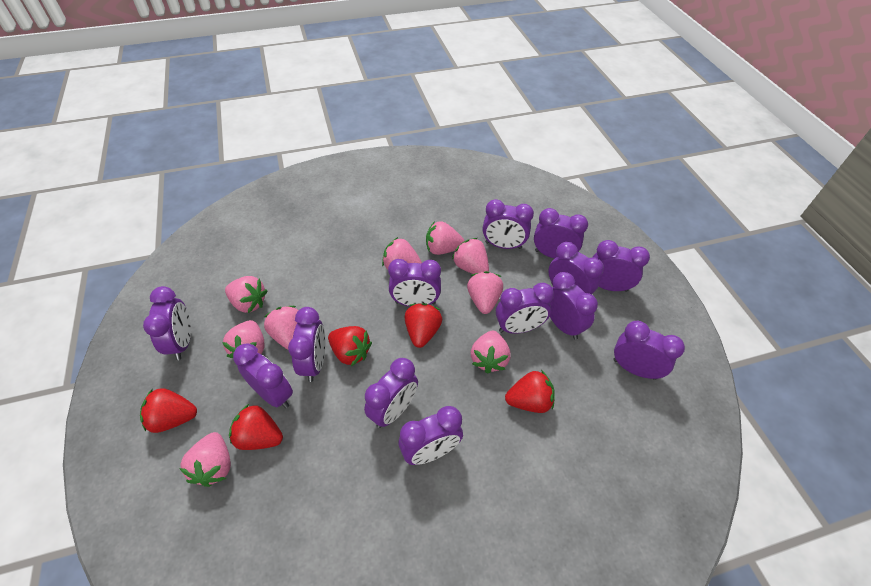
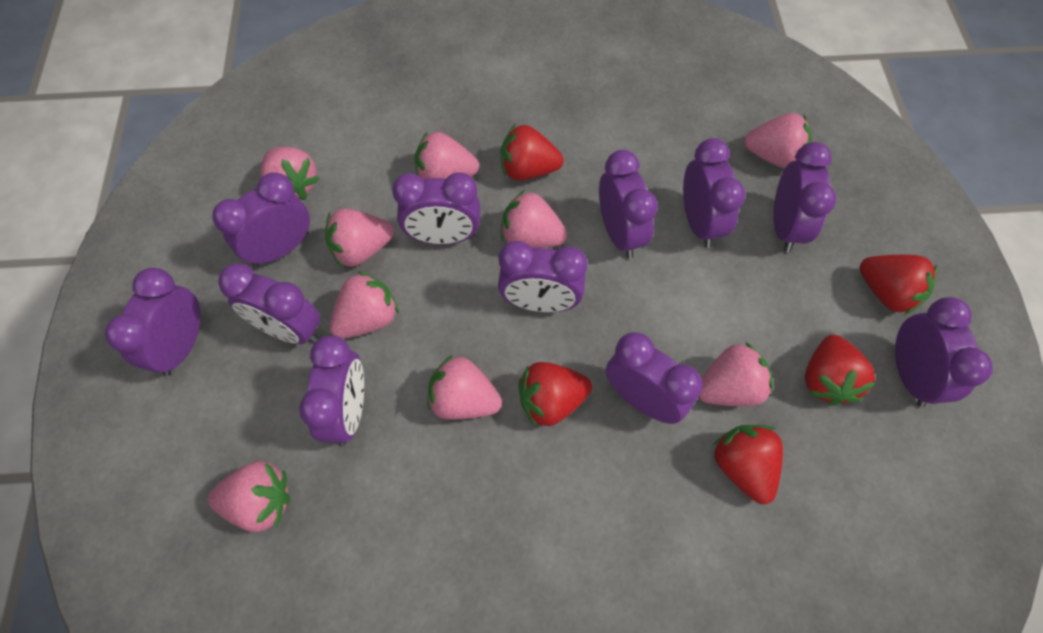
purple clock: [143,286,191,360] [233,343,293,408] [288,307,325,382] [364,358,418,428] [388,259,441,307] [399,406,463,465] [483,199,534,249] [496,283,554,334] [534,208,588,258] [548,242,604,294] [550,272,598,340] [592,240,650,292] [613,321,685,380] = 13 -> [105,268,201,376] [212,172,310,267] [218,263,320,344] [299,336,364,445] [392,172,480,245] [498,241,587,312] [599,150,658,258] [606,332,703,424] [683,138,745,248] [774,142,836,252] [895,297,993,407] = 11

